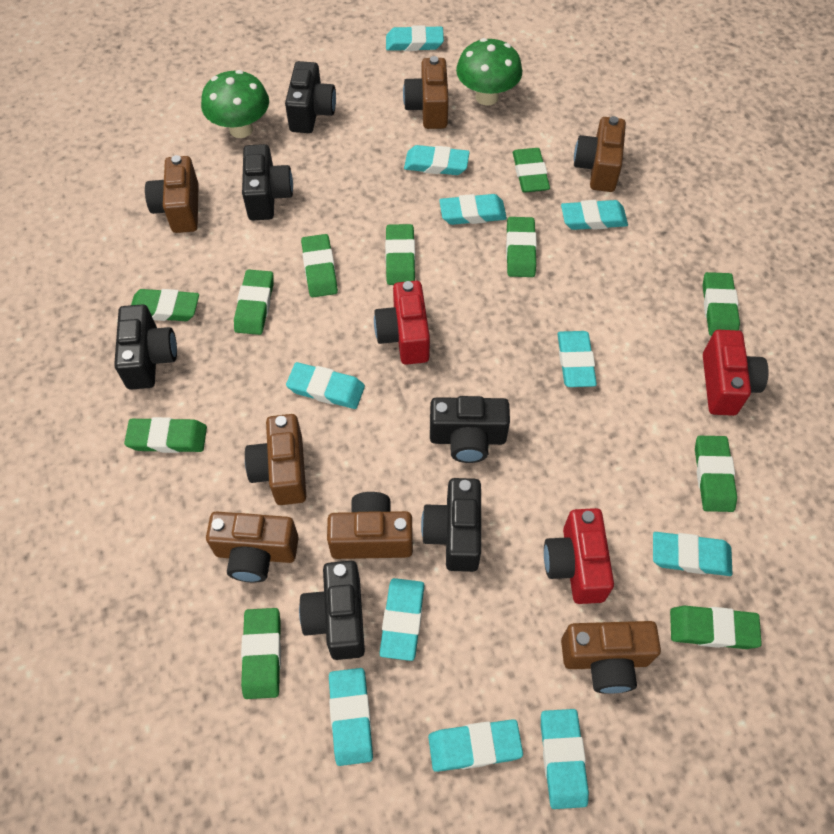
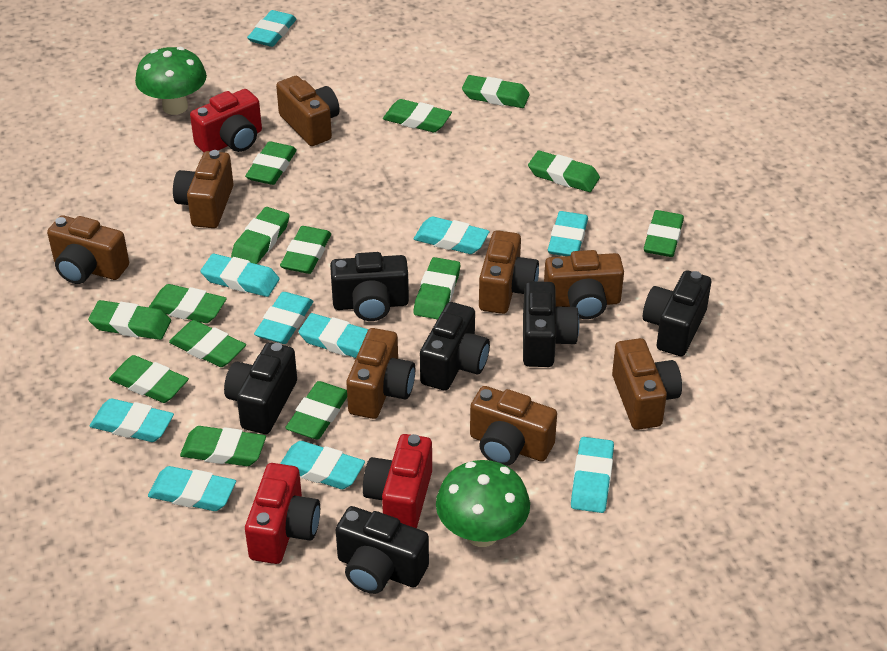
brown camera: [145,155,199,233] [206,511,299,583] [245,414,306,505] [327,492,413,559] [403,56,449,129] [561,621,661,694] [574,116,626,192] = 7 -> [47,215,129,284] [173,150,234,228] [276,76,340,146] [346,328,415,419] [470,386,557,466] [479,230,539,314] [544,250,624,319] [612,338,682,430] = 8
green eraser: [124,417,207,453] [131,289,199,321] [234,269,273,335] [241,608,281,699] [301,234,338,297] [385,224,415,285] [506,217,537,277] [513,148,550,192] [670,606,762,649] [695,436,737,512] [703,272,740,336] = 11 -> [88,300,171,340] [109,355,189,403] [149,284,227,323] [169,320,246,367] [180,426,266,466] [231,207,289,264] [245,141,297,185] [280,226,331,274] [285,381,347,439] [383,99,452,132] [413,257,460,319] [462,75,530,108] [528,151,600,192] [644,210,684,257] = 14
turquoise eraser: [286,362,365,409] [329,668,373,766] [379,578,425,661] [386,25,444,51] [404,145,470,175] [428,719,523,772] [439,194,507,225] [541,709,589,809] [558,331,597,387] [561,200,628,230] [653,532,732,576] = 11 -> [90,398,174,442] [148,466,236,511] [201,254,280,297] [247,10,296,47] [254,292,313,344] [280,441,365,489] [298,313,369,358] [414,216,489,254] [548,211,588,256] [571,437,614,513] = 10

